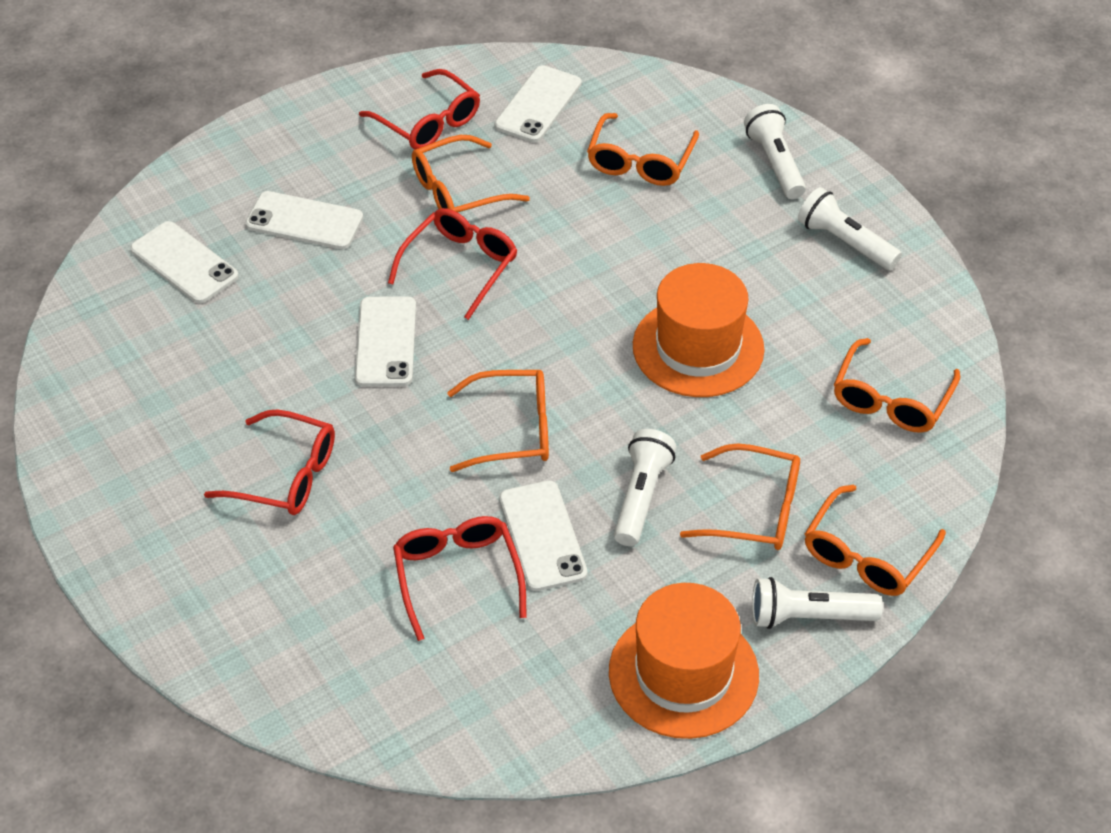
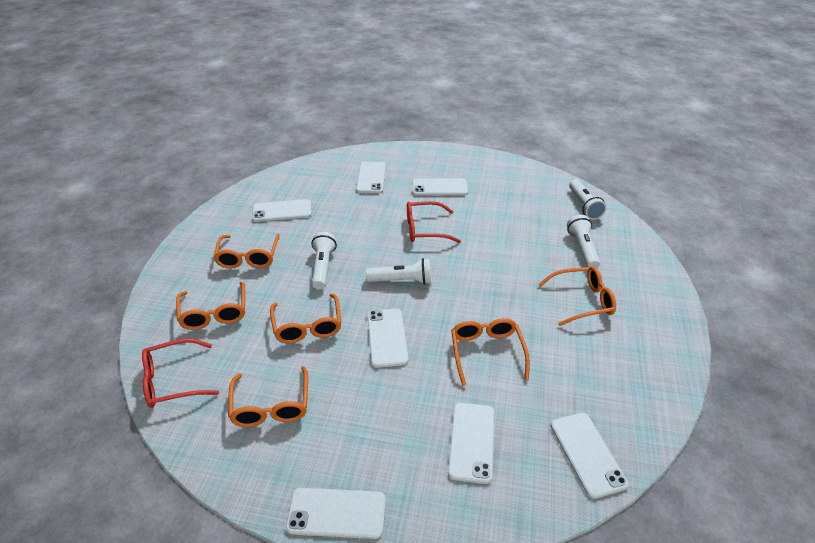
orange hat: [609,583,759,739] [633,263,765,397] = 2 -> none = 0
red glasses: [204,409,335,515] [359,69,480,150] [388,208,518,320] [393,516,527,641] = 4 -> [142,338,219,408] [407,201,461,243] = 2
white phone: [130,221,239,303] [245,191,363,249] [355,296,416,386] [495,65,581,142] [499,480,587,591] = 5 -> [252,199,311,222] [286,488,386,539] [356,162,386,193] [367,309,409,368] [412,178,468,196] [448,402,494,484] [551,413,629,499] = 7

